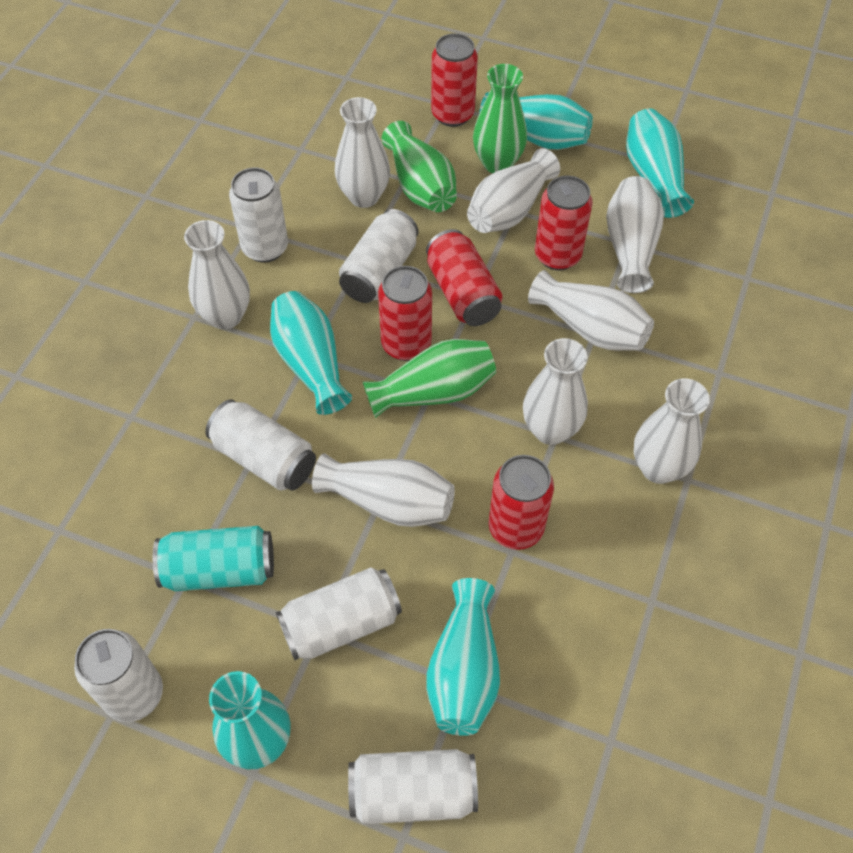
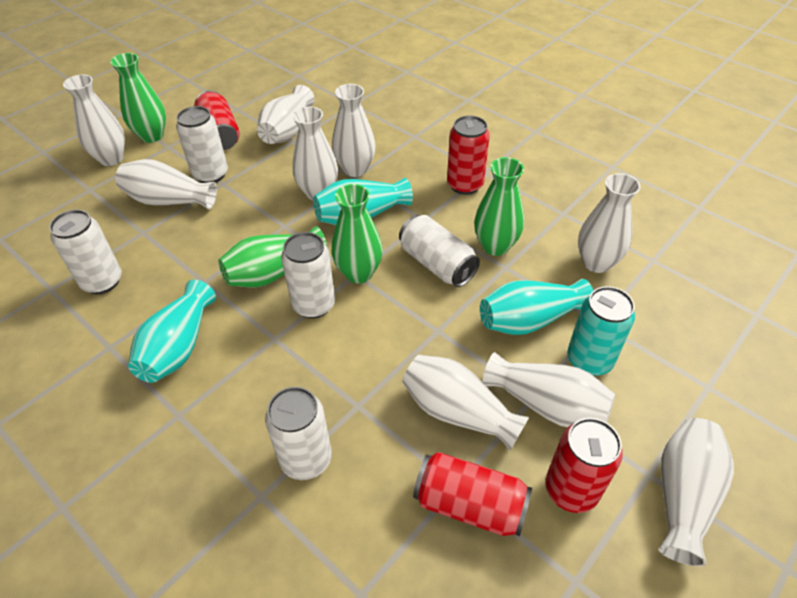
green vase: [363,339,496,418] [382,121,457,212] [473,64,527,173] = 3 -> [110,53,166,143] [218,226,327,288] [332,184,383,284] [474,157,524,256] = 4
red can: [378,266,432,361] [426,229,503,326] [431,33,478,127] [489,455,554,550] [535,176,593,270] = 5 -> [194,90,240,150] [413,452,532,536] [447,115,490,195] [545,418,623,513] = 4
turquoise vase: [209,671,290,770] [270,291,352,415] [426,578,500,736] [479,92,593,150] [626,109,694,218] = 5 -> [128,280,216,383] [313,178,413,225] [480,279,593,335] = 3
white can: [74,629,163,722] [205,399,316,491] [229,168,288,263] [276,567,402,660] [339,209,418,303] [348,749,478,824] = 6 -> [49,210,122,294] [176,106,228,183] [265,387,332,480] [281,232,335,318] [399,215,480,287] = 5
white vase: [184,220,250,329] [312,453,455,527] [335,97,390,208] [467,148,560,233] [523,338,588,445] [528,270,654,351] [606,176,664,293] [634,378,710,484] = 8 -> [63,74,125,166] [115,159,217,209] [257,85,315,144] [292,106,338,200] [332,84,376,177] [402,355,529,451] [483,352,615,427] [578,173,641,273] [658,418,734,566] = 9

